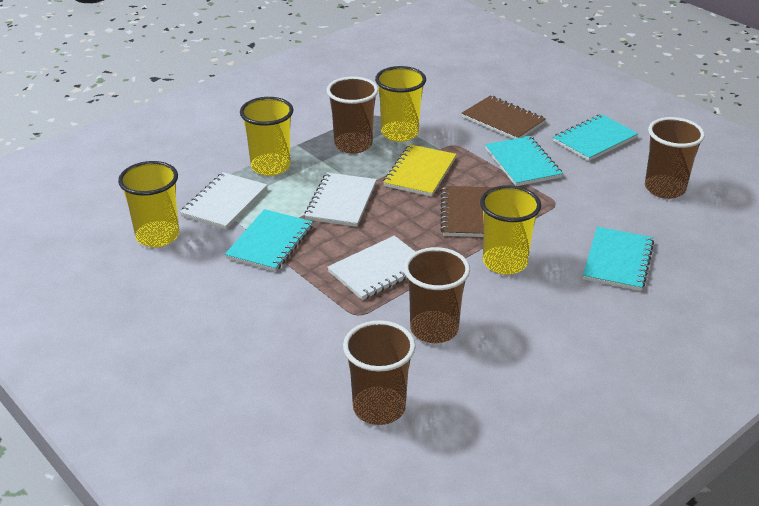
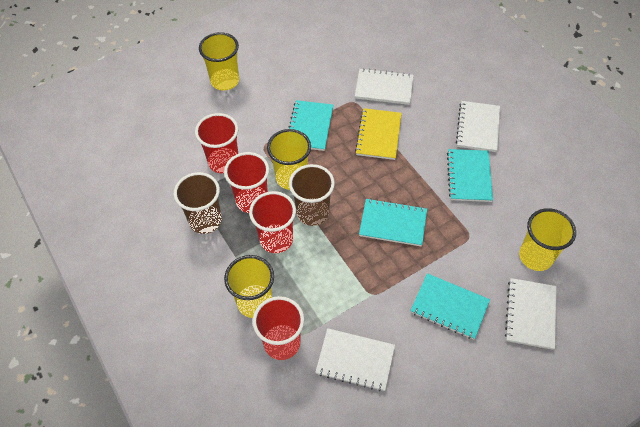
brown cup: [327,76,378,154] [343,320,416,425] [404,247,470,343] [645,117,705,199] = 4 -> [174,172,222,234] [289,164,335,226] = 2
brown notebook: [440,186,494,237] [462,96,546,139] = 2 -> none = 0
red cup: none = 0 -> [195,113,238,174] [224,152,269,213] [249,191,296,253] [253,296,304,360] = 4
white notebook: [180,172,267,229] [305,173,377,227] [327,236,415,300] = 3 -> [315,328,395,391] [355,68,414,105] [456,101,500,152] [505,278,556,350] = 4

